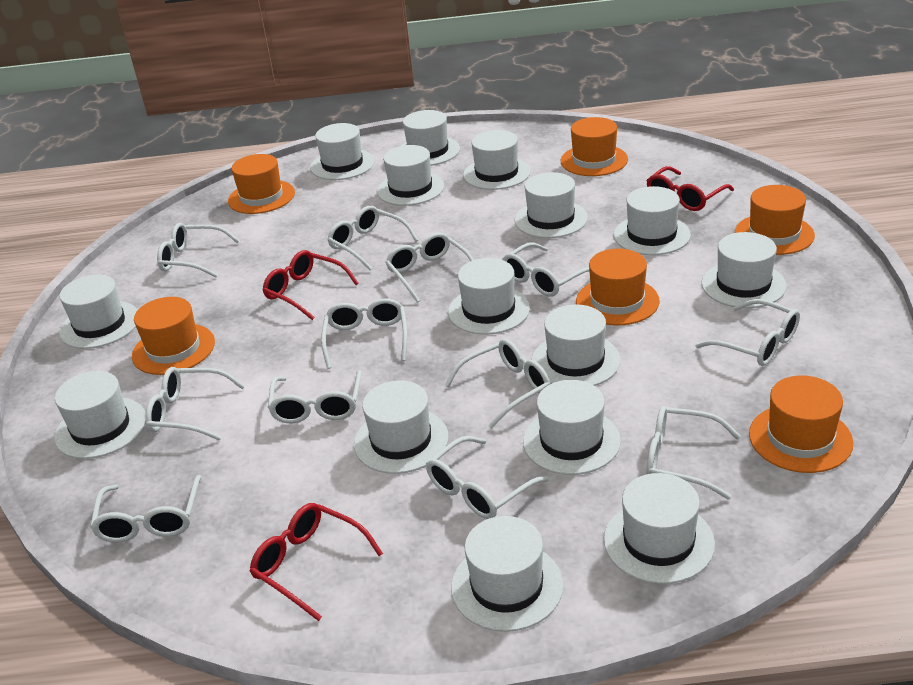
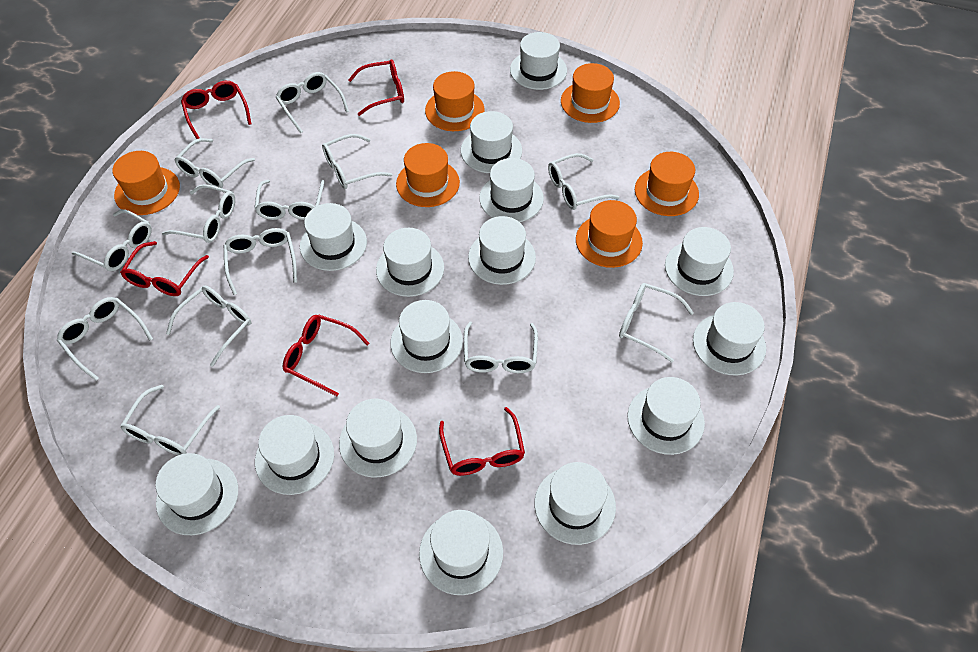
red glasses: [250,503,383,621] [263,250,359,320] [646,166,734,211] = 3 -> [120,241,209,296] [181,81,251,139] [283,314,370,396] [348,59,404,116] [439,407,525,476] = 5
white glasses: [90,475,202,542] [145,367,245,441] [157,223,239,277] [268,370,362,423] [321,298,407,369] [327,206,418,271] [386,232,474,303] [426,436,549,519] [444,339,550,429] [502,242,589,297] [646,406,741,500] [695,299,800,366] = 12 -> [57,297,153,381] [72,209,152,271] [120,385,220,455] [162,184,235,243] [166,286,251,367] [174,138,255,188] [224,228,297,295] [254,180,324,220] [276,72,349,133] [322,134,392,189] [464,322,538,373] [548,153,619,210] [619,283,694,362] = 13

